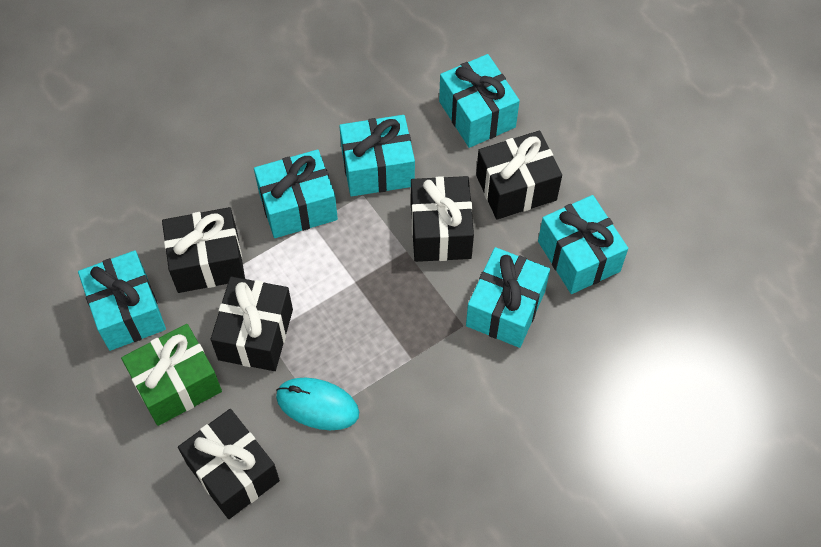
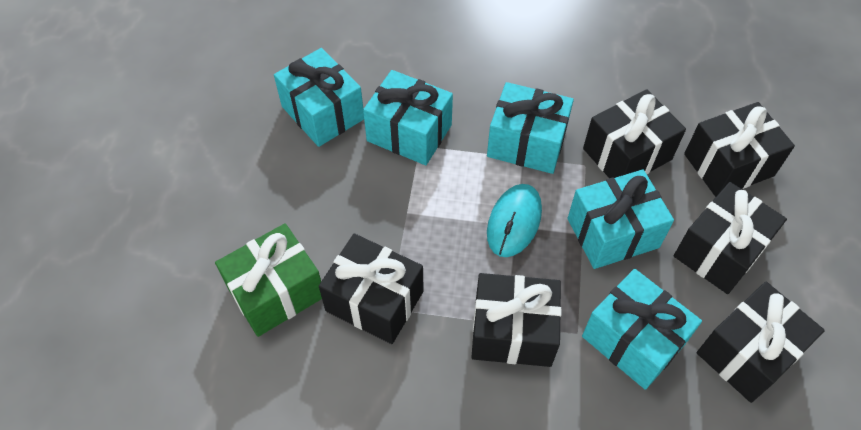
black gift: [162,207,245,293] [178,409,280,519] [211,276,293,371] [411,176,474,262] [476,130,562,220] = 5 -> [319,233,424,344] [471,273,562,367] [583,89,686,178] [674,182,787,294] [684,102,795,197] [697,282,825,403] = 6
turquoise gift: [78,250,166,351] [254,149,338,238] [339,115,415,196] [439,54,520,148] [466,247,550,348] [538,195,628,294] = 6 -> [274,48,364,147] [363,70,453,165] [487,82,574,174] [568,170,674,269] [582,269,702,390] = 5

